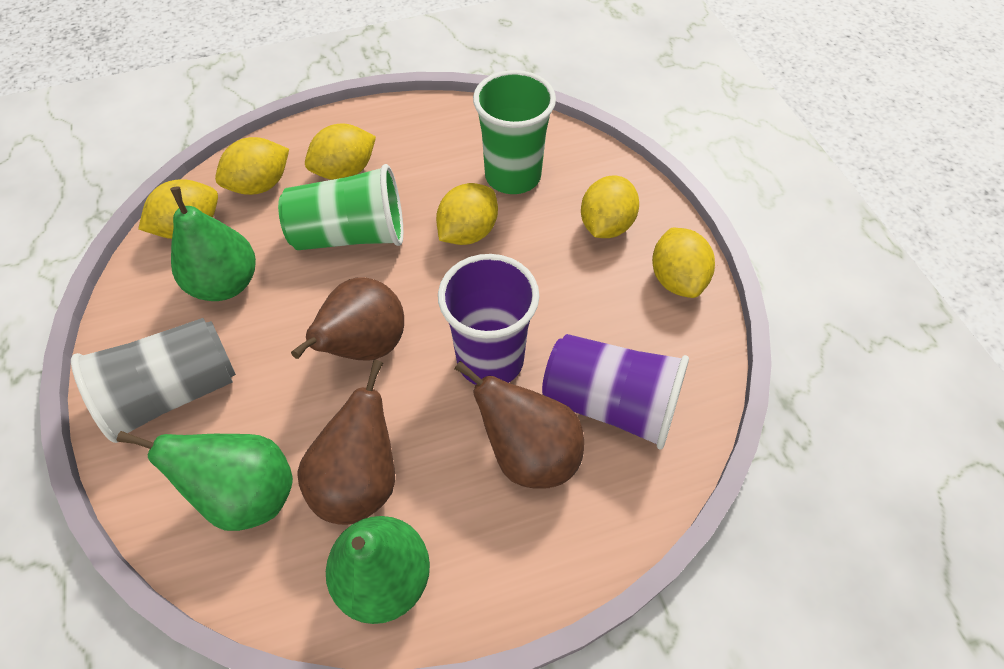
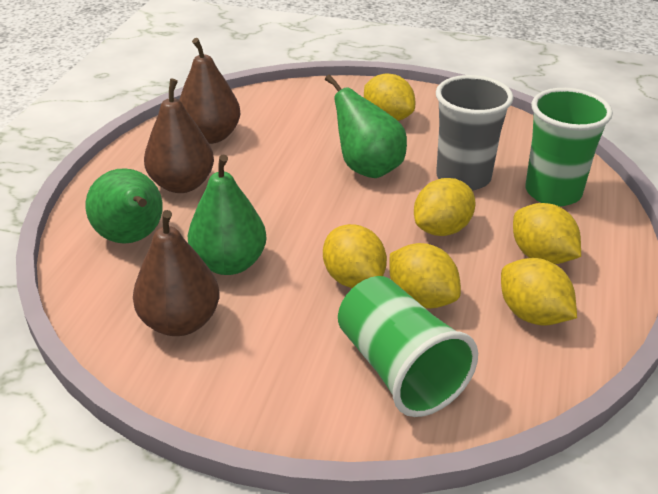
purple cup: [438,254,540,385] [542,334,689,449] = 2 -> none = 0

